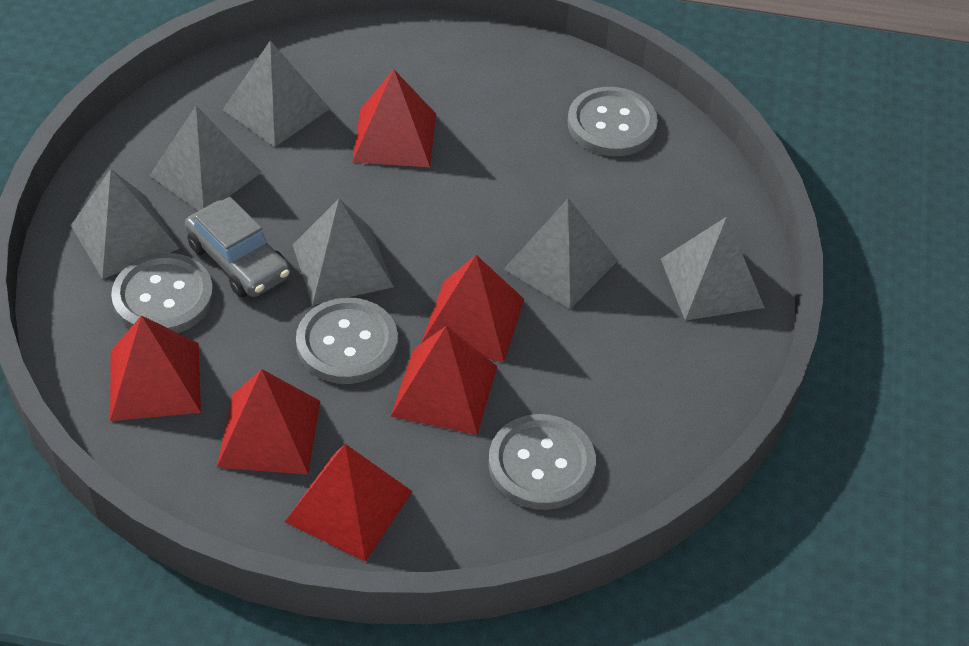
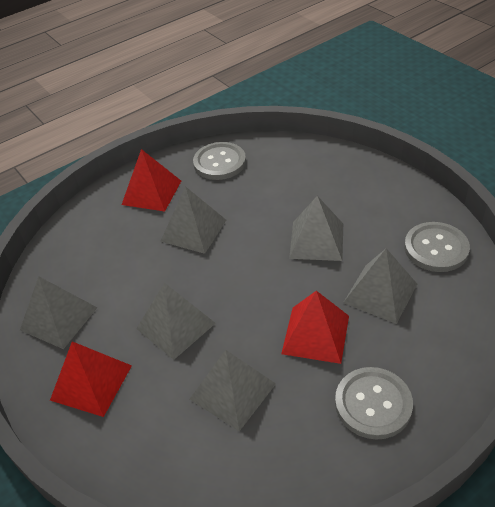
grey button: [111,253,214,333] [296,298,398,384] [488,414,596,510] [567,87,658,156] = 4 -> [193,142,246,180] [335,367,413,440] [404,222,470,272] = 3
grey car: [185,197,290,298] = 1 -> none = 0
red pyramid: [110,315,201,421] [217,369,320,475] [285,444,413,562] [352,70,436,167] [390,326,497,435] [421,255,524,362] = 6 -> [50,342,132,417] [122,149,181,212] [281,291,349,364] = 3

